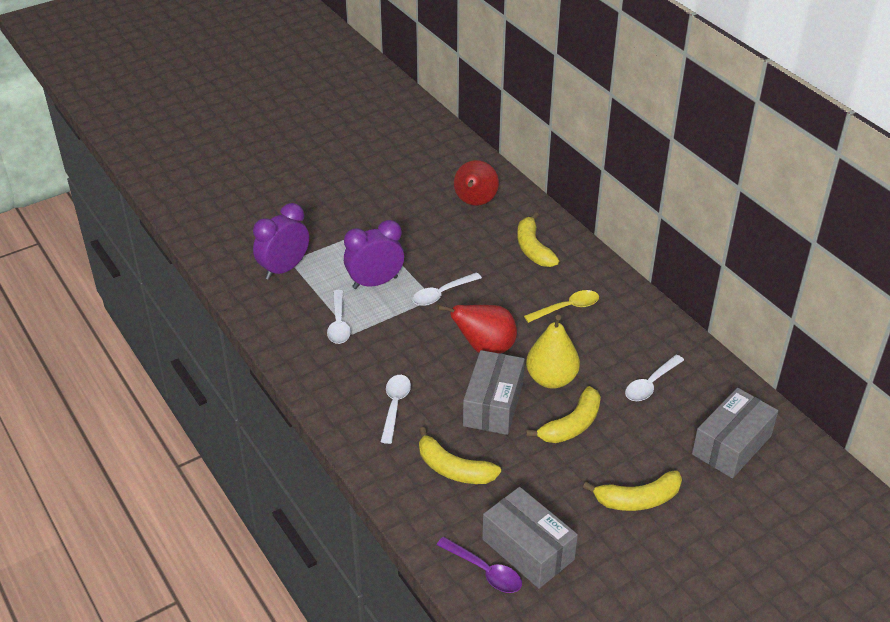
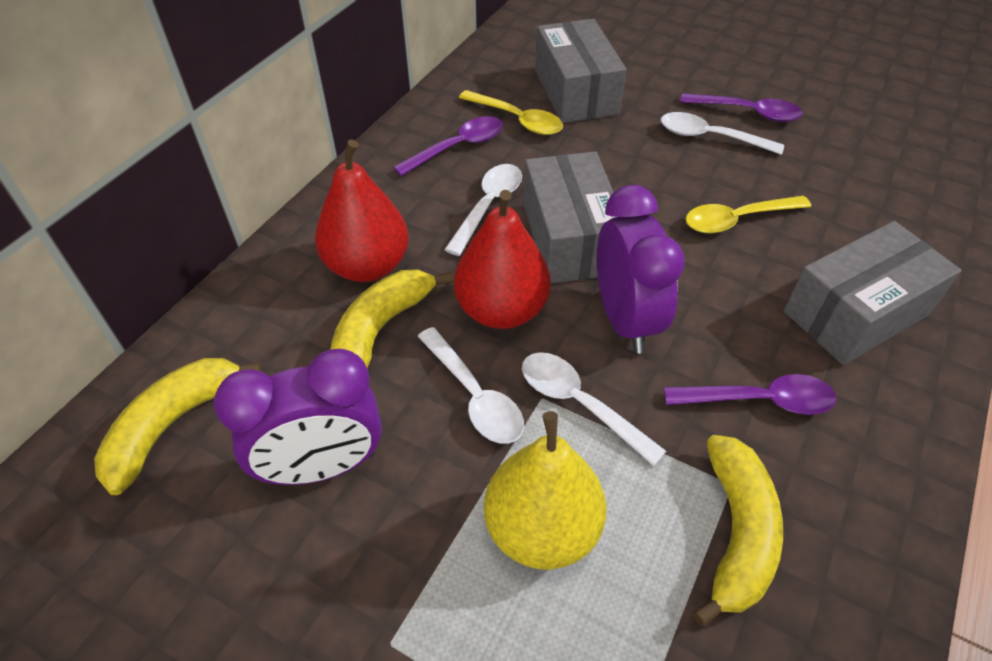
purple spoon: [436,537,522,593] = 1 -> [393,116,503,176] [664,374,836,415] [680,93,803,122] = 3
yellow banana: [419,427,501,484] [517,212,559,267] [526,386,601,443] [583,470,682,511] = 4 -> [94,358,262,495] [331,269,454,368] [692,435,783,627] = 3
yellow spoon: [524,290,599,323] = 1 -> [459,90,563,135] [685,196,811,233] = 2

